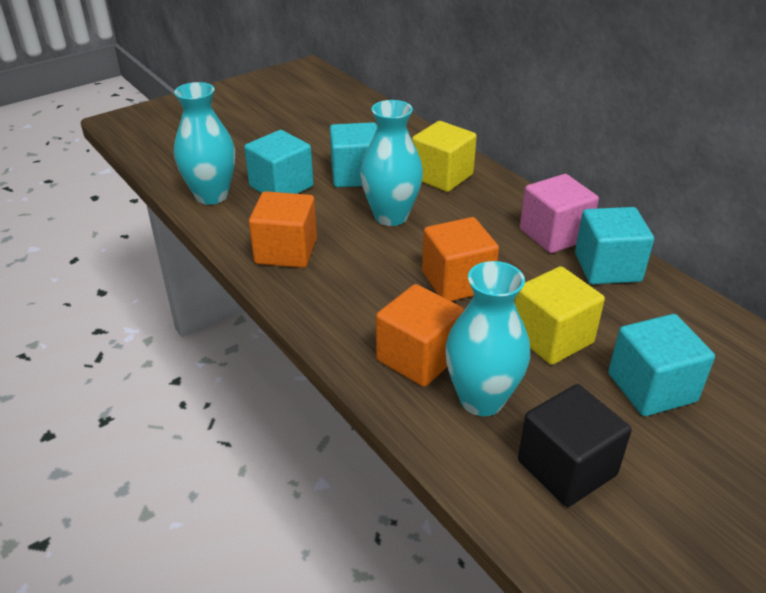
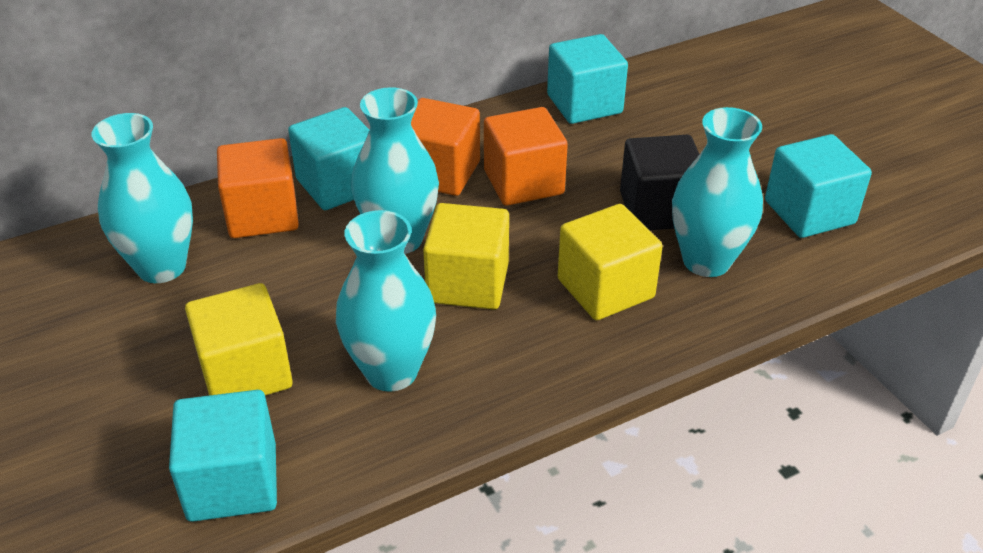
pink cube: [520,174,599,253] = 1 -> none = 0
turquoise vase: [174,82,235,205] [360,100,423,226] [445,261,530,416] = 3 -> [92,113,193,283] [336,210,436,392] [351,87,439,254] [672,107,763,277] = 4
yellow cube: [412,121,477,192] [515,266,605,365] = 2 -> [185,283,293,395] [423,203,509,310] [558,204,663,320] = 3

